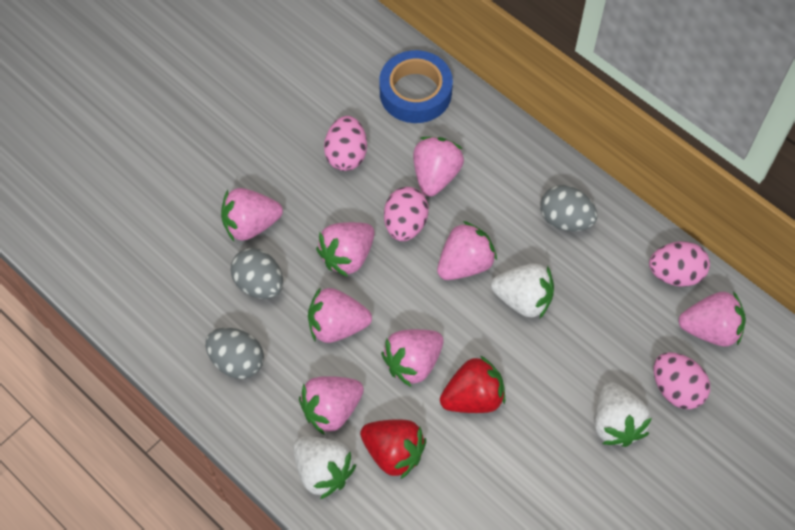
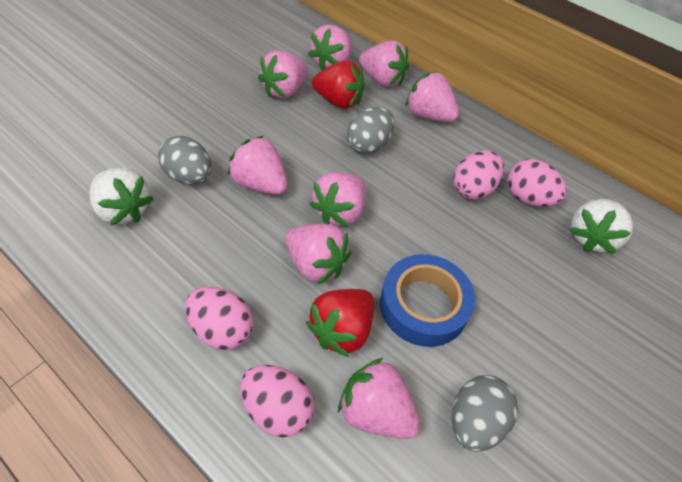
white strawberry: [293,436,356,499] [491,263,554,318] [594,382,652,447] = 3 -> [90,168,154,225] [569,199,633,254] = 2

